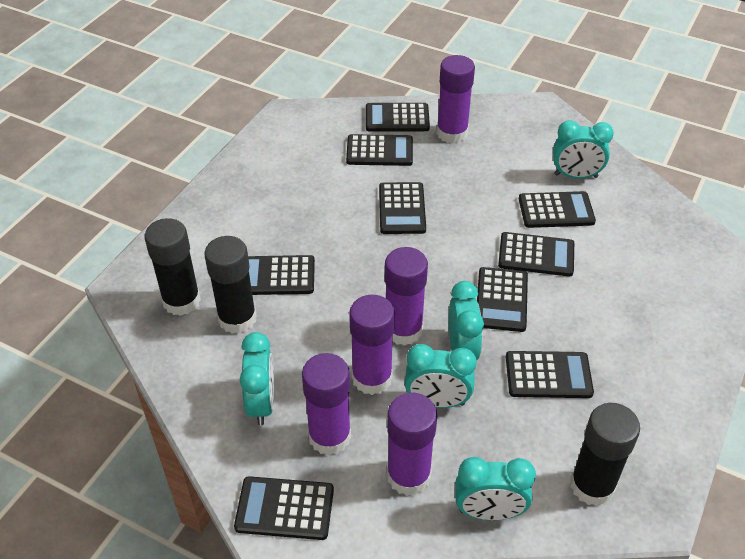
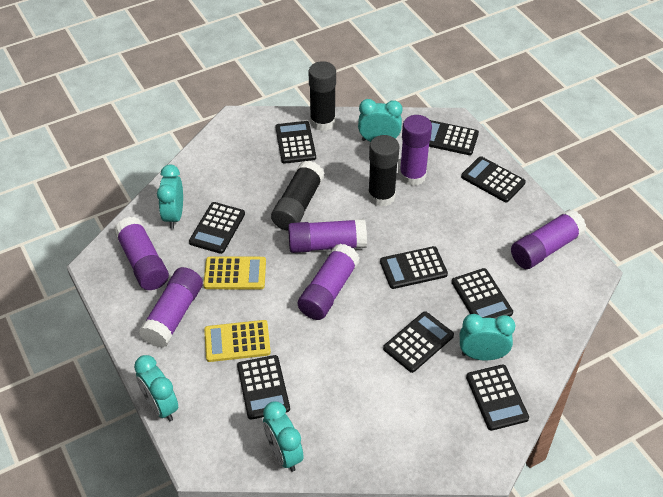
purple glue stick: [302,353,351,455] [349,295,395,395] [385,247,428,346] [387,393,437,496] [437,55,475,144] = 5 -> [114,217,169,290] [139,267,203,348] [288,219,367,253] [298,244,360,320] [399,115,432,186] [511,210,586,269] = 6
yellow calculator: none = 0 -> [203,257,266,289] [204,320,271,362] = 2

